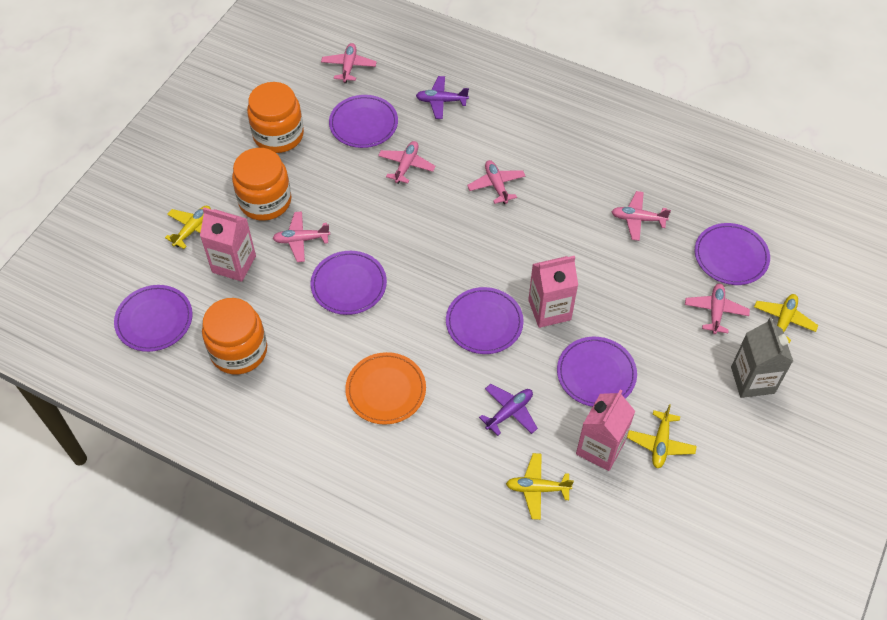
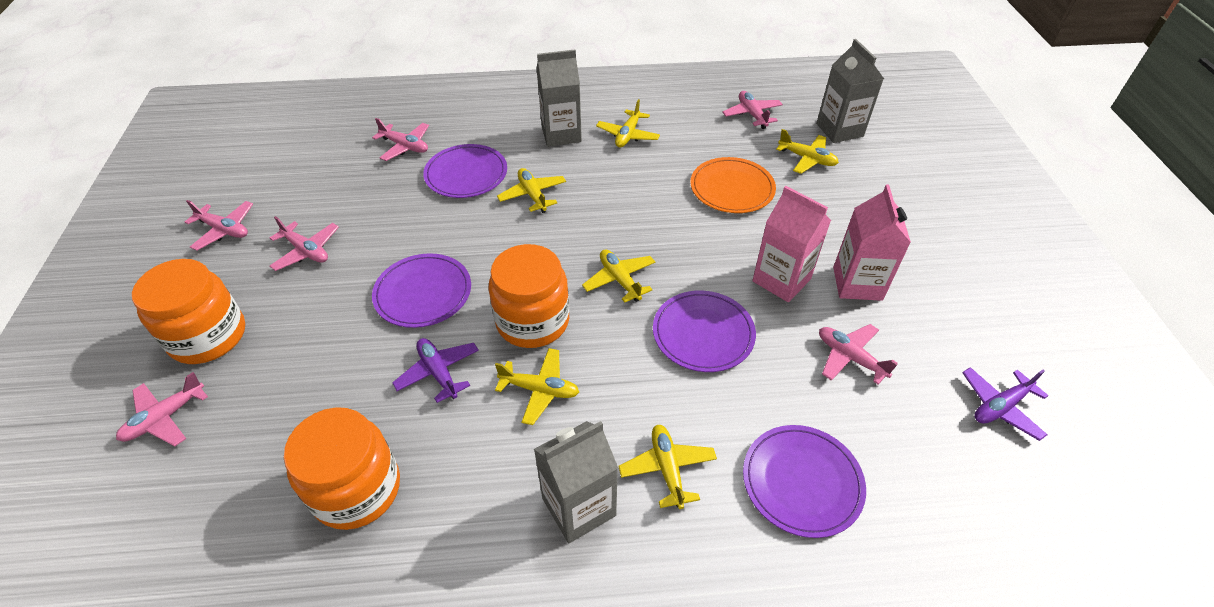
grey carton: [731,318,793,398] = 1 -> [534,421,618,543] [536,50,582,147] [816,39,884,143] = 3
pink carton: [200,207,256,282] [528,256,578,328] [576,390,635,471] = 3 -> [752,186,831,302] [833,185,911,301] = 2
purple plate: [114,285,193,352] [311,251,387,315] [329,95,398,148] [446,287,524,354] [557,337,637,407] [695,223,770,285] = 6 -> [372,253,471,328] [423,144,507,198] [653,291,756,372] [743,425,866,538] = 4
yellow plane: [165,206,211,249] [506,453,574,520] [627,404,697,468] [754,294,819,344] = 4 -> [495,348,579,425] [497,168,566,213] [582,249,655,303] [596,99,660,148] [618,425,717,509] [776,129,839,174] = 6

